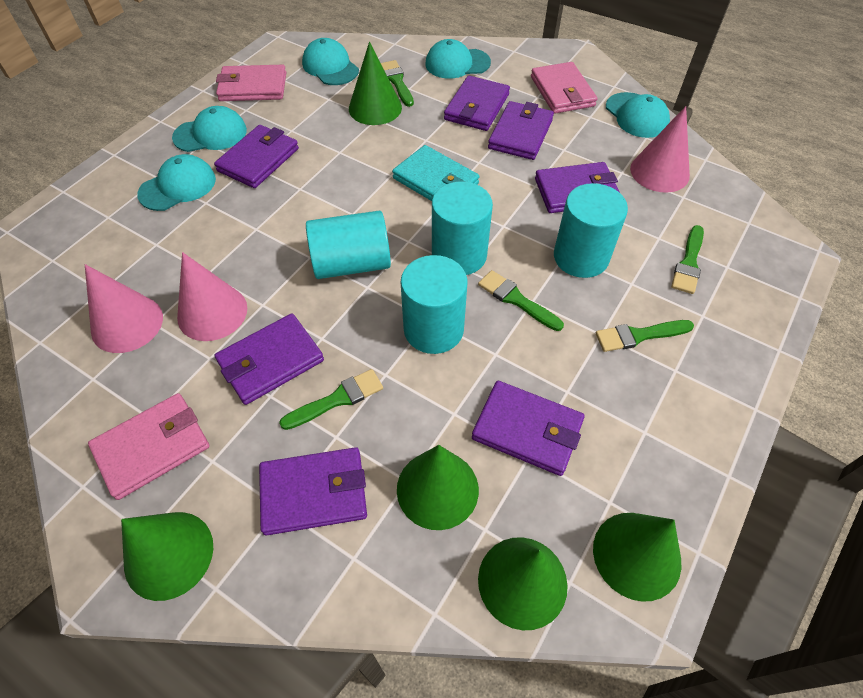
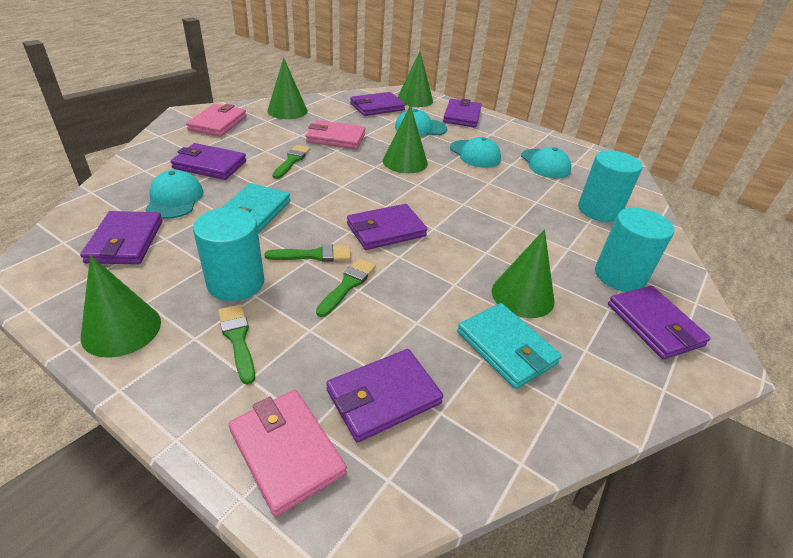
green brush: [279,369,383,430] [381,60,414,107] [478,270,564,331] [596,320,694,352] [671,225,704,294] = 5 -> [218,304,255,385] [265,245,351,262] [272,145,310,179] [316,258,376,317] = 4
pink cone: [85,264,163,353] [177,252,247,341] [630,106,690,193] = 3 -> none = 0
turquoise cap: [137,154,216,211] [172,106,247,152] [302,38,359,85] [425,39,491,79] [606,92,670,138] = 5 -> [145,170,203,219] [395,109,447,137] [450,137,501,168] [521,147,571,178] = 4
turquoise cylinder: [306,211,391,279] [401,255,468,354] [432,182,493,275] [554,183,628,278] = 4 -> [193,207,264,301] [578,150,642,222] [595,208,674,292] = 3
turquoise wallet: [392,145,479,201] = 1 -> [221,183,290,234] [457,303,562,389] = 2

